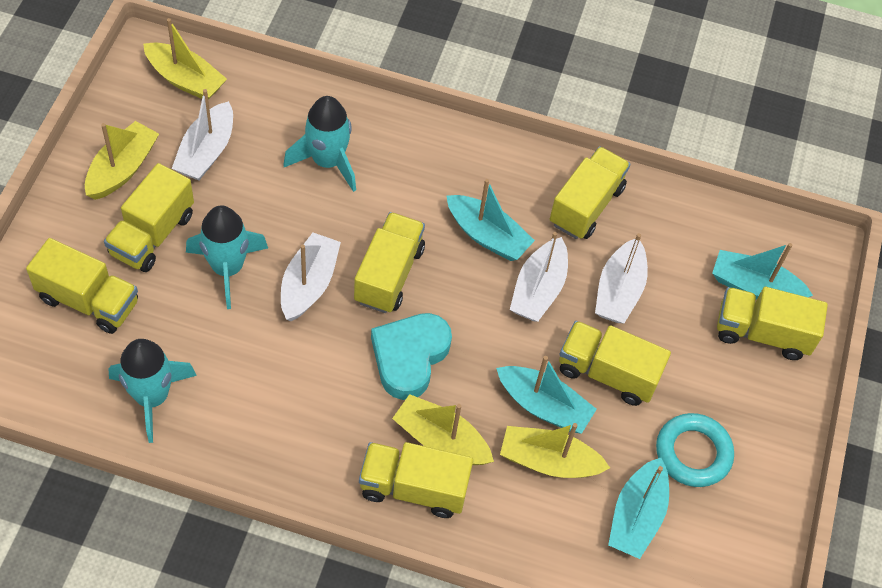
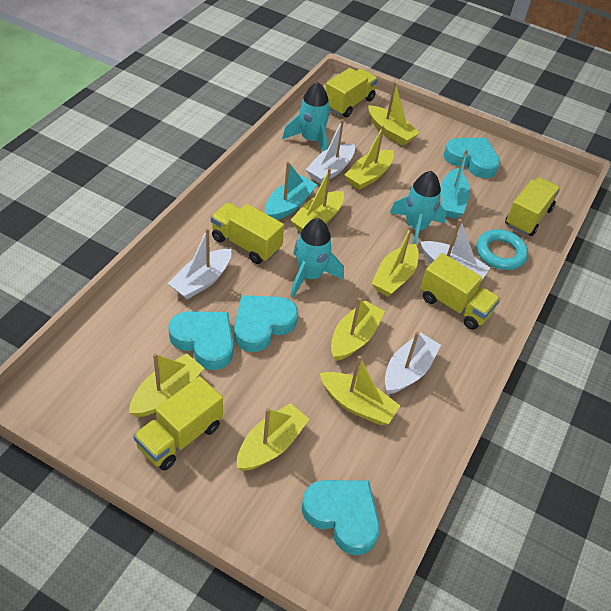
turquoise boat: [447,179,535,261] [496,356,597,434] [608,458,669,559] [712,243,813,300] = 4 -> [265,161,318,220] [440,150,470,219] = 2
turquoise heart: [371,313,452,400] = 1 -> [168,311,233,370] [234,295,298,352] [301,480,380,555] [444,138,500,178] = 4
yellow boat: [85,121,159,200] [143,18,227,100] [392,394,494,465] [500,423,610,478] = 4 -> [129,353,204,417] [237,403,309,471] [290,168,344,232] [320,355,400,425] [331,297,385,361] [345,125,394,190] [368,82,419,146] [372,225,419,297] = 8
yellow truck: [26,238,138,334] [104,163,194,272] [354,212,425,313] [359,442,473,518] [550,146,630,239] [559,321,671,406] [717,287,828,360] = 7 -> [133,376,223,471] [211,202,284,264] [325,68,378,118] [420,253,500,330] [505,177,560,236] = 5

